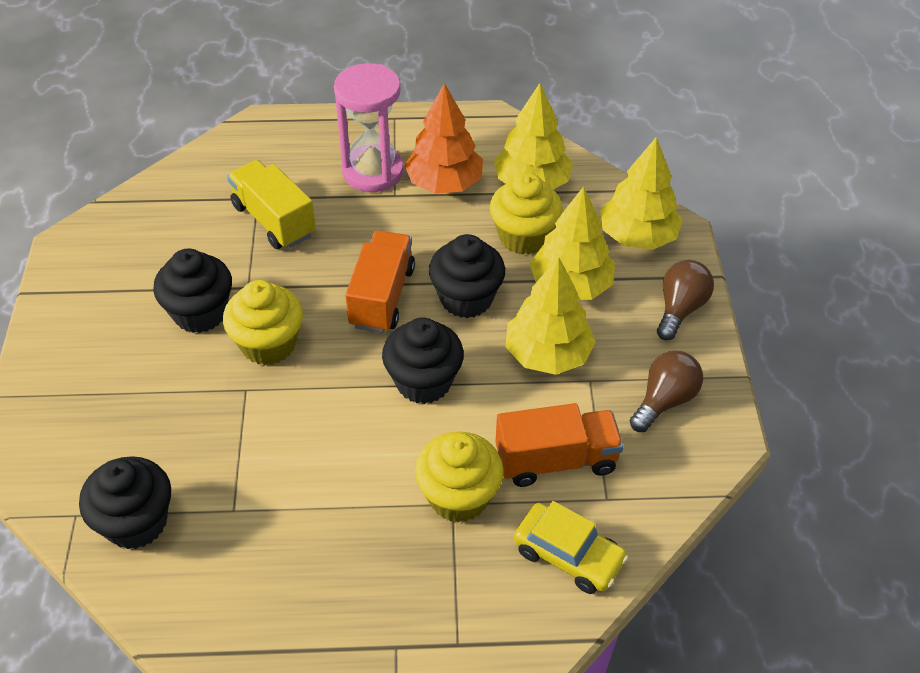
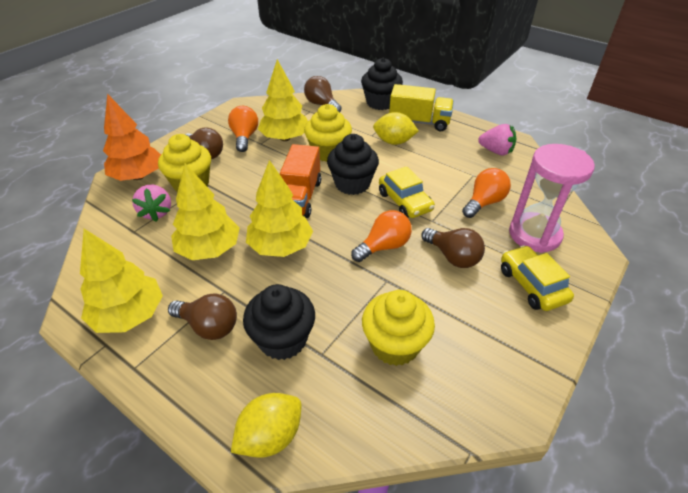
black cupcake: [79,456,171,549] [153,248,232,333] [382,317,464,404] [429,234,505,318] = 4 -> [243,284,315,360] [327,134,379,195] [361,58,403,110] = 3
brown light bulb: [630,351,703,432] [657,260,714,341] = 2 -> [168,294,237,340] [185,127,223,159] [304,76,342,112] [422,228,485,268] = 4
orange light bulb: none = 0 -> [228,106,258,152] [351,210,412,262] [462,168,511,218] = 3
orange truck: [345,231,415,333] [495,403,624,487] = 2 -> [280,144,321,218] = 1
pink strawberry: none = 0 -> [132,185,171,222] [478,124,516,155] = 2
yellow car: [514,501,629,594] = 1 -> [379,166,435,218] [501,245,574,311] = 2
yellow lemon: none = 0 -> [231,393,301,458] [373,112,419,145] = 2

